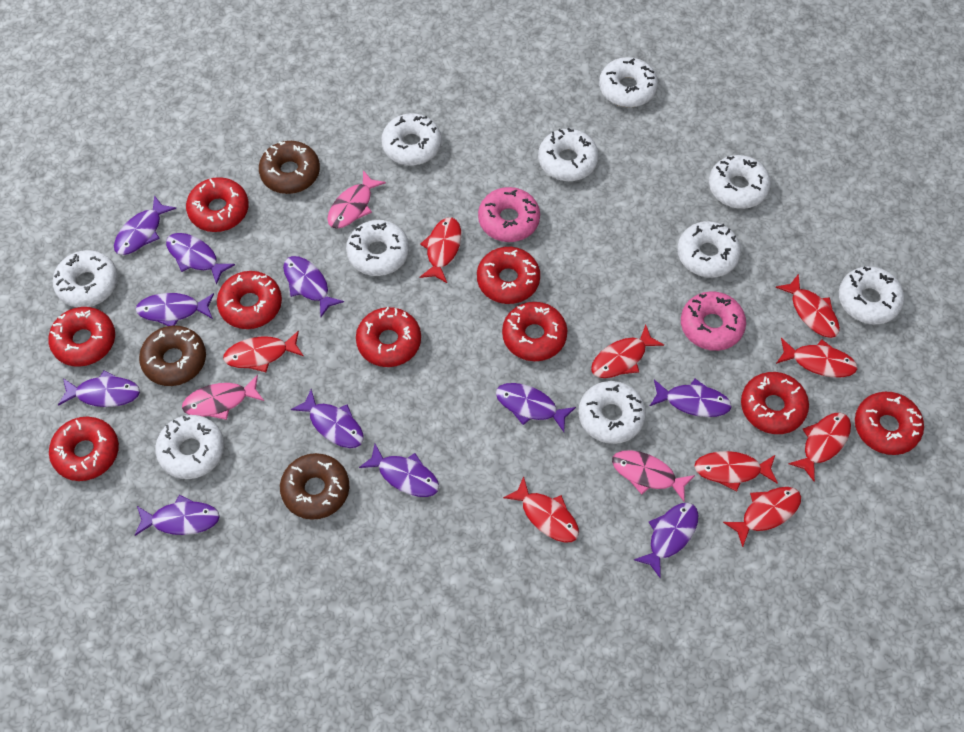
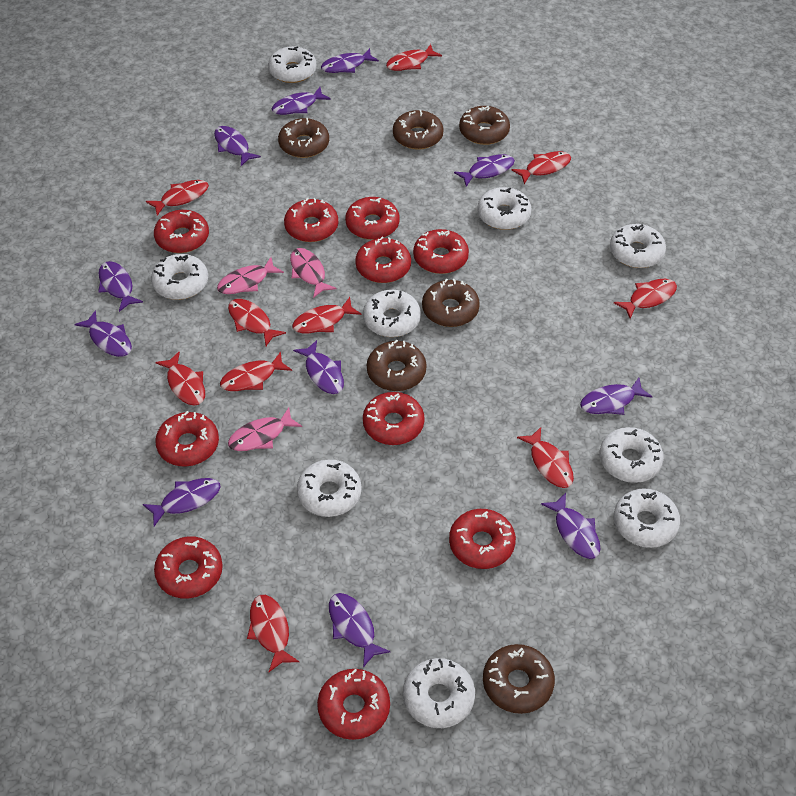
brown donut: [139,325,206,386] [259,141,320,194] [280,453,349,520] = 3 -> [278,118,329,158] [367,339,427,391] [393,110,444,150] [422,279,480,327] [459,106,510,145] [483,644,555,714] = 6
pink donut: [478,187,540,242] [681,291,746,351] = 2 -> none = 0
red donut: [48,307,115,367] [49,417,119,481] [186,177,249,232] [217,271,282,329] [356,307,421,367] [477,247,540,304] [502,302,567,361] [741,372,809,434] [855,392,924,455] = 9 -> [154,210,209,253] [154,536,223,599] [155,411,219,467] [284,198,338,242] [317,669,390,740] [345,197,400,240] [355,237,411,283] [363,392,425,445] [413,229,469,274] [449,509,516,569] = 10
red fish: [223,330,304,372] [420,217,461,283] [503,476,579,543] [591,325,664,378] [694,451,778,492] [723,487,801,547] [775,274,840,338] [776,338,858,377] [788,412,851,482] = 9 -> [146,180,209,216] [155,351,205,406] [220,351,292,391] [228,299,286,346] [247,595,299,672] [292,297,361,333] [386,44,442,71] [511,151,571,184] [517,427,574,488] [614,279,677,319] = 10
white donut: [53,250,118,307] [155,415,224,479] [346,220,409,276] [381,113,442,166] [538,128,599,181] [578,381,646,444] [599,57,658,107] [677,221,741,278] [709,155,771,209] [839,266,904,325] = 10 -> [151,254,208,300] [268,46,317,83] [297,459,362,517] [363,290,421,337] [403,658,475,728] [477,187,532,230] [600,427,664,483] [610,224,666,268] [614,488,680,548] = 9

